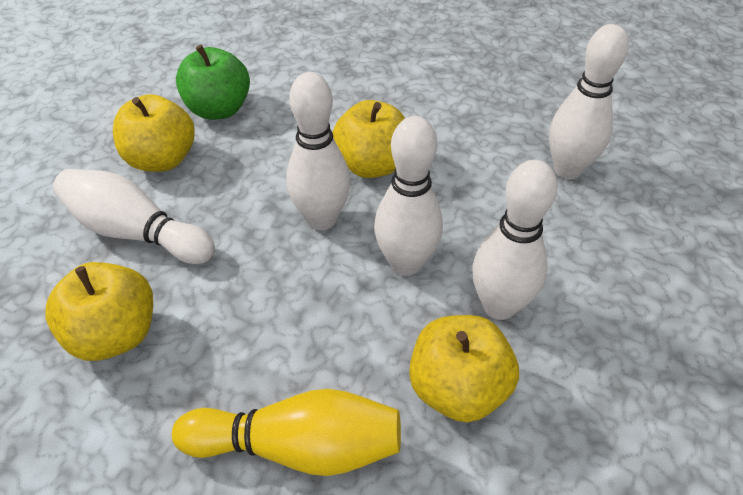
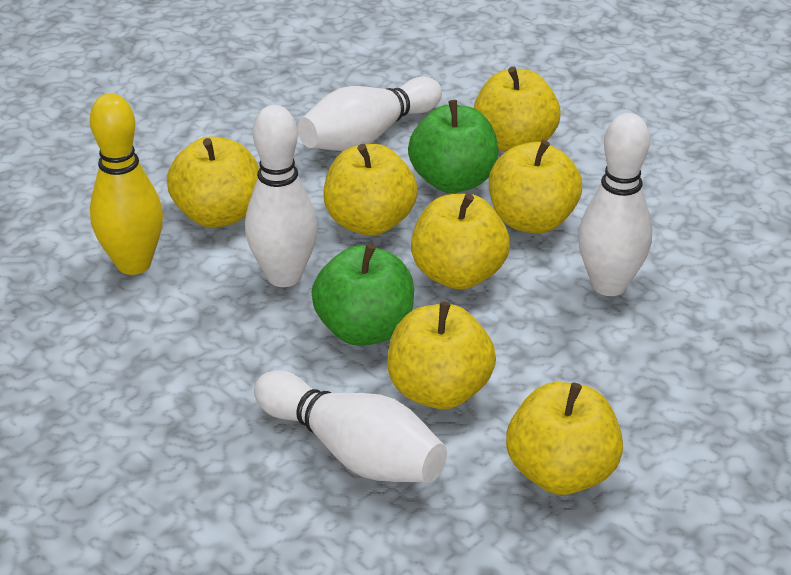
green apple: [176,45,250,120] = 1 -> [311,244,414,346] [408,100,498,193] = 2
white bowling pin: [53,169,215,264] [286,72,351,230] [374,116,443,276] [472,160,558,320] [549,24,629,179] = 5 -> [245,105,318,287] [254,370,447,483] [298,77,442,151] [578,113,652,296] = 4
yellow apple: [45,262,153,361] [113,94,195,172] [332,100,405,178] [409,315,519,422] = 4 -> [167,136,259,228] [324,144,418,236] [387,302,496,409] [411,193,510,290] [474,67,561,152] [489,140,582,233] [506,382,623,495] = 7

